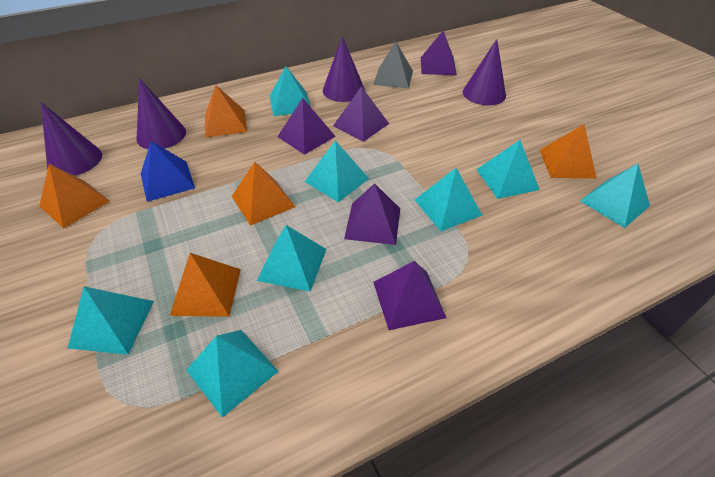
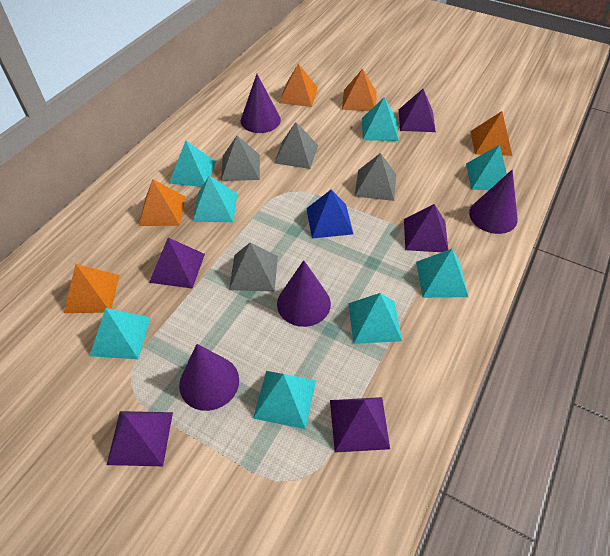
grey pyramid: [373,42,413,89] = 1 -> [221,136,260,181] [229,242,278,292] [274,122,318,169] [355,153,396,201] = 4

